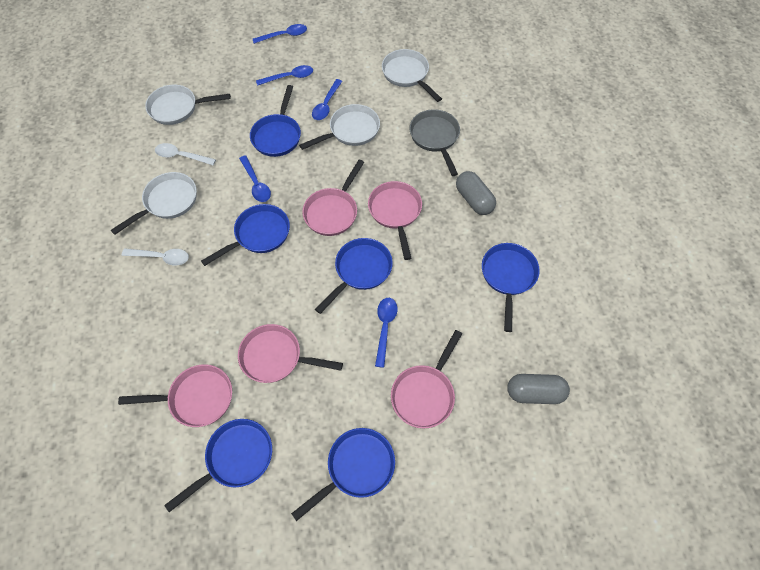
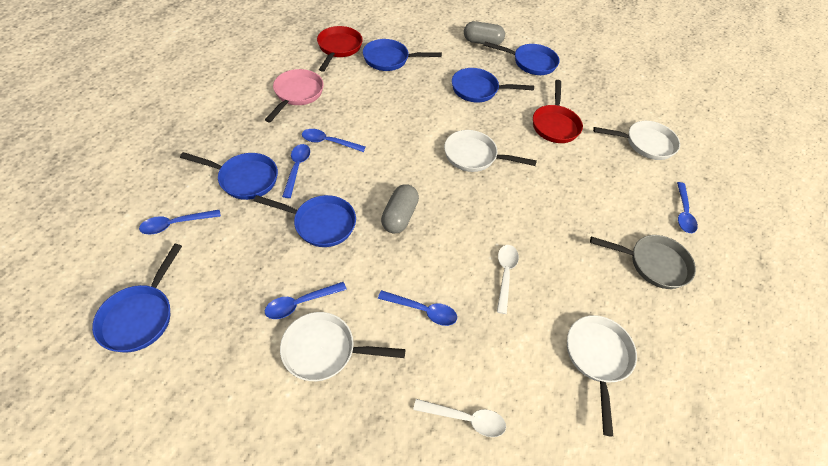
blue spoon: [239,155,271,202] [253,24,307,44] [256,65,313,86] [312,79,342,120] [375,298,397,368] = 5 -> [139,209,221,234] [265,282,347,319] [282,144,310,198] [302,129,366,152] [378,290,457,326] [677,182,698,233] = 6
pink pan: [118,364,232,427] [238,324,343,383] [302,160,364,236] [368,181,422,260] [391,330,462,429] = 5 -> [265,69,324,123] = 1
red pan: none = 0 -> [317,26,363,72] [533,80,583,143] = 2

